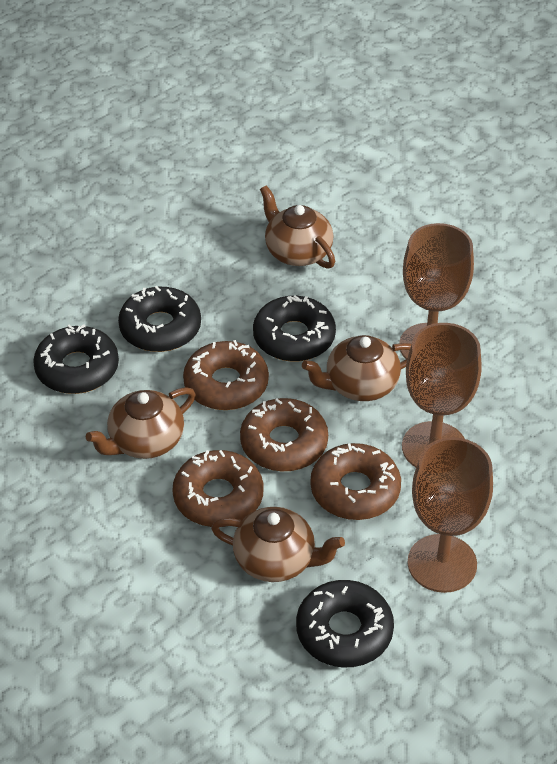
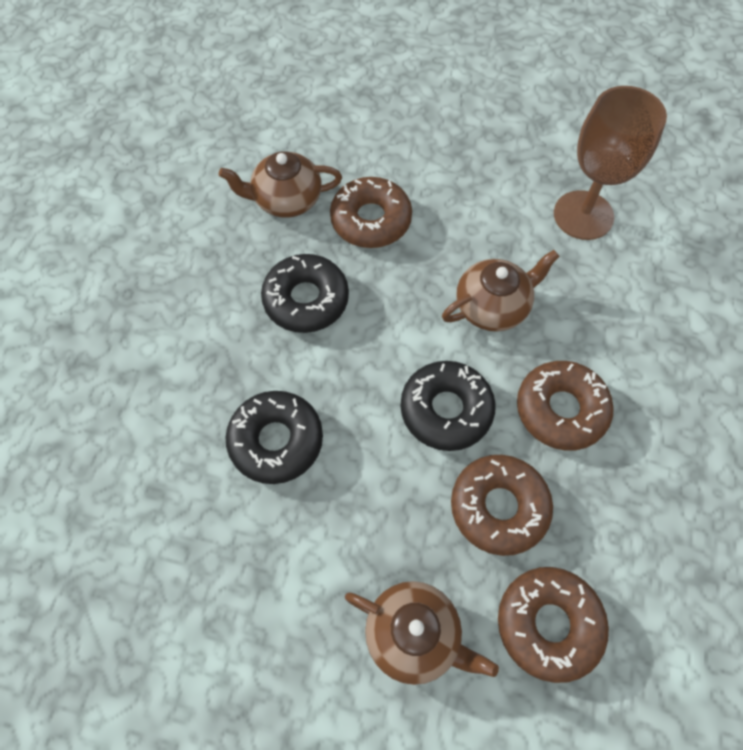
black donut: [33,324,119,394] [118,286,201,352] [253,295,336,362] [296,580,394,667] = 4 -> [226,391,323,484] [261,254,349,333] [401,361,496,451] = 3
brown goblet: [400,223,474,359] [402,323,482,467] [407,437,493,593] = 3 -> [554,86,667,240] = 1
brown teapot: [86,387,196,459] [211,507,345,582] [260,185,335,269] [302,335,411,401] = 4 -> [219,151,342,218] [345,581,499,685] [442,250,560,332] = 3

